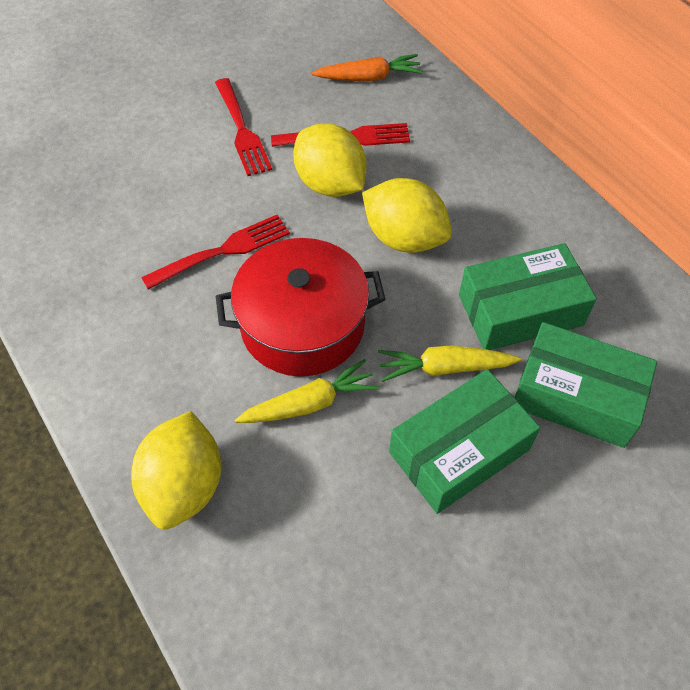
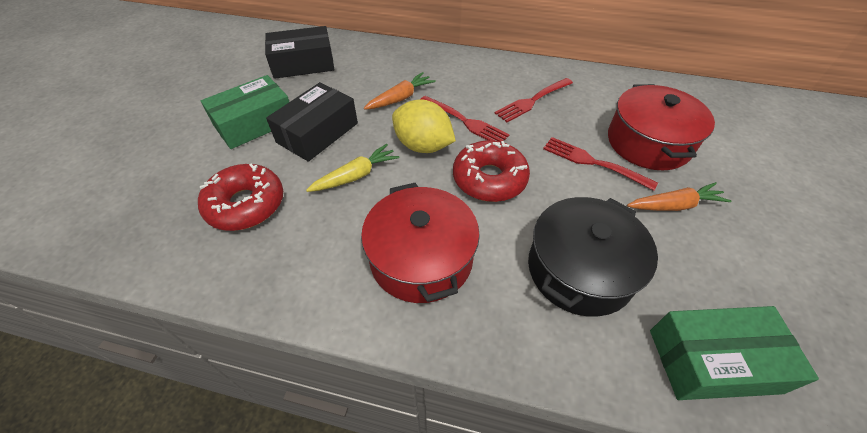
black box: none = 0 -> [265,26,335,79] [266,82,358,162] = 2
black pot: none = 0 -> [528,197,658,317] = 1
green box: [389,369,540,514] [459,243,597,350] [515,322,657,448] = 3 -> [201,75,289,149] [650,306,819,400] = 2
orange carrot: [311,54,423,82] = 1 -> [364,72,436,110] [627,182,731,211] = 2
red donut: none = 0 -> [198,164,283,231] [453,140,530,202] = 2
red pot: [216,238,386,376] = 1 -> [361,183,480,303] [608,84,715,170] = 2
yellow carrot: [235,359,379,423] [378,346,521,382] = 2 -> [306,144,400,192] = 1
yellow lemon: [131,411,221,529] [293,123,367,197] [362,178,452,253] = 3 -> [392,99,456,153] = 1

